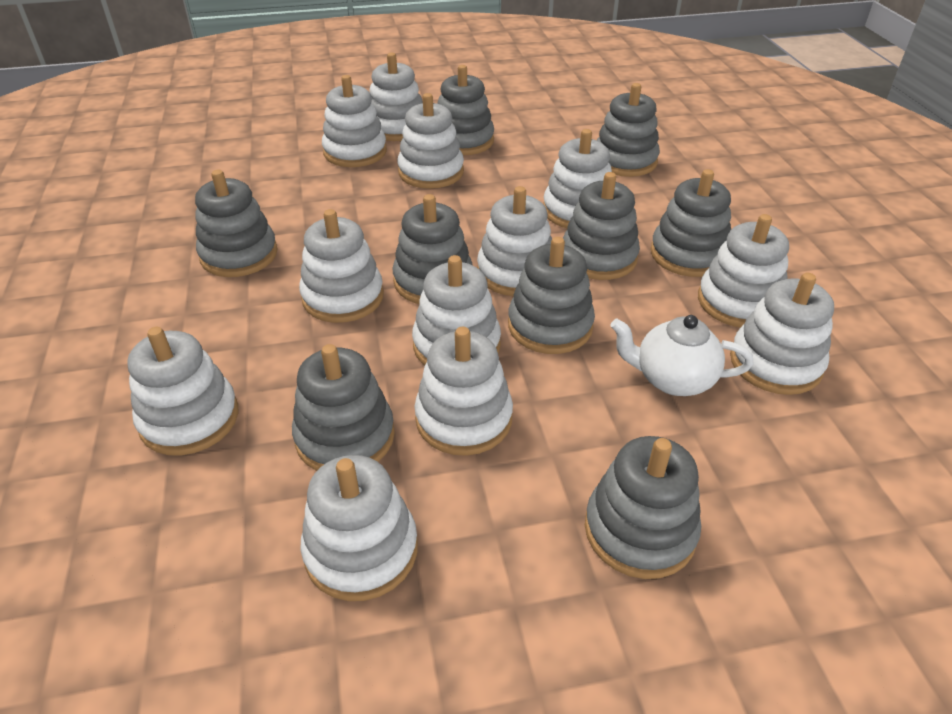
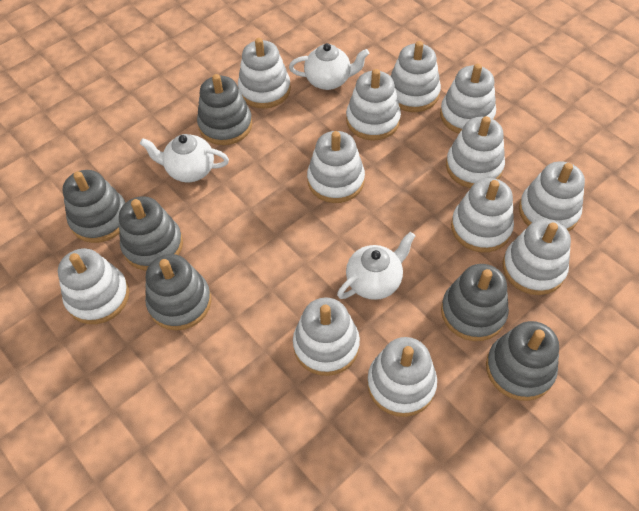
grey stacking toy: [195,170,278,277] [292,344,395,471] [393,194,472,304] [438,65,494,155] [508,237,595,354] [563,172,640,280] [585,436,701,579] [597,83,660,177] [650,169,731,277] = 9 -> [63,170,125,243] [119,196,183,270] [145,254,211,330] [197,74,252,145] [441,264,509,341] [486,321,559,401] = 6
white teapot: [611,315,753,396] = 1 -> [140,134,229,182] [289,43,369,90] [337,232,415,300] = 3

